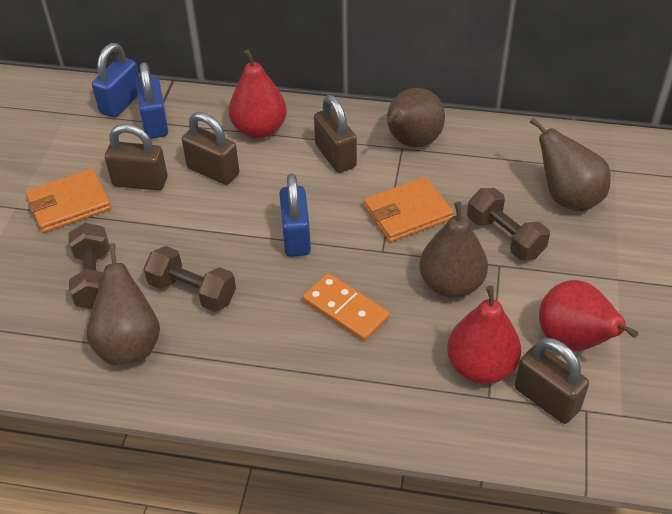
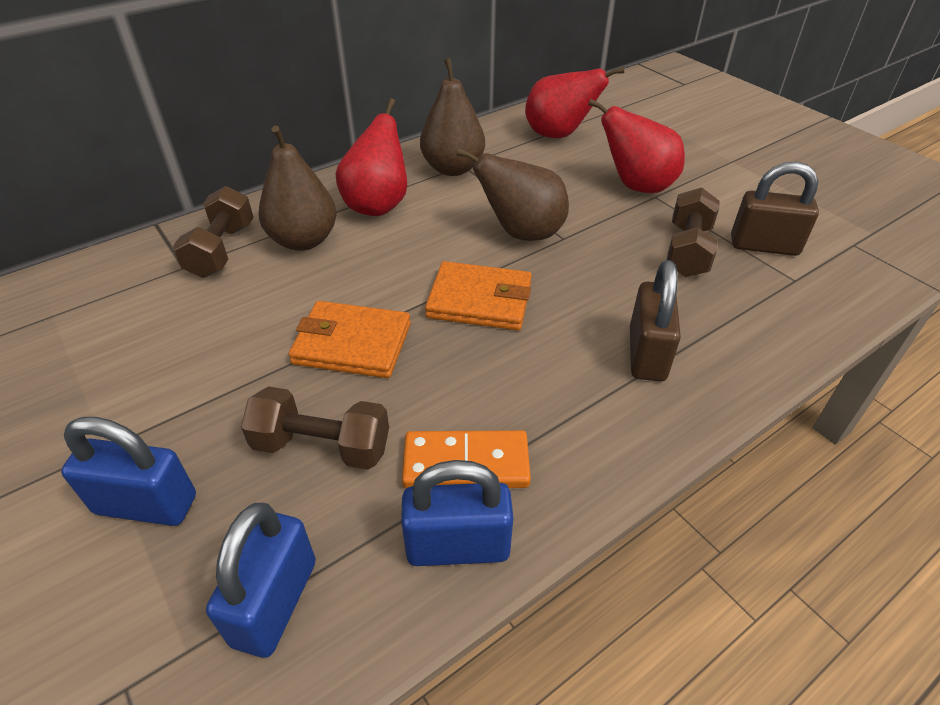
brown padlock: [105,124,168,190] [182,112,239,185] [314,95,357,173] [515,338,589,424] = 4 -> [630,260,681,381] [731,162,819,256] = 2
brown pear: [86,243,160,365] [387,88,445,147] [419,201,488,298] [530,118,611,211] = 4 -> [258,126,337,251] [420,58,485,176] [456,148,569,241] = 3

